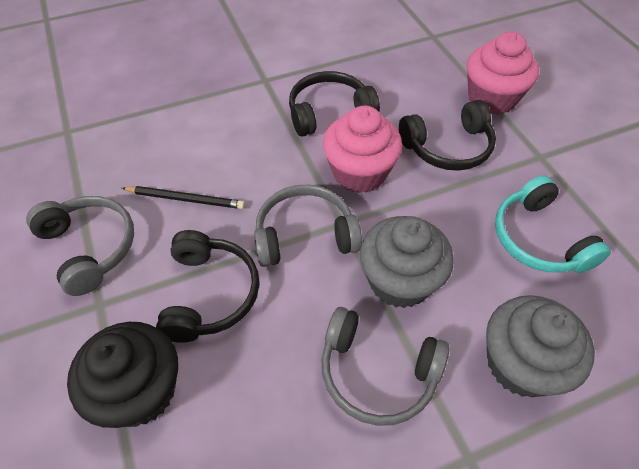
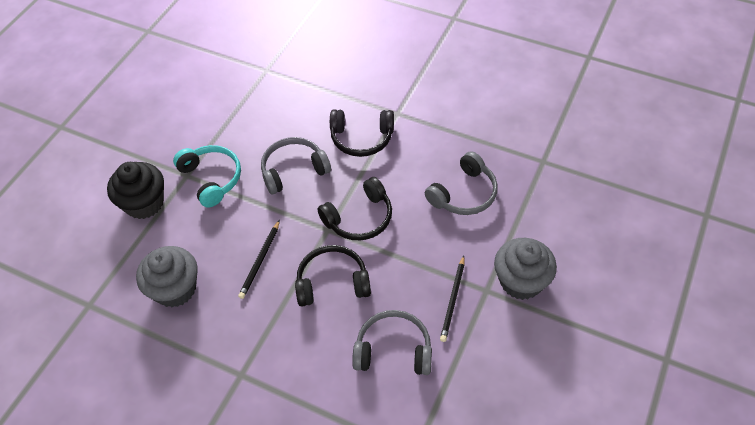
black pencil: [122,186,245,209] = 1 -> [238,220,280,299] [440,256,464,342] = 2
pink cupcake: [323,106,402,193] [467,32,539,115] = 2 -> none = 0

